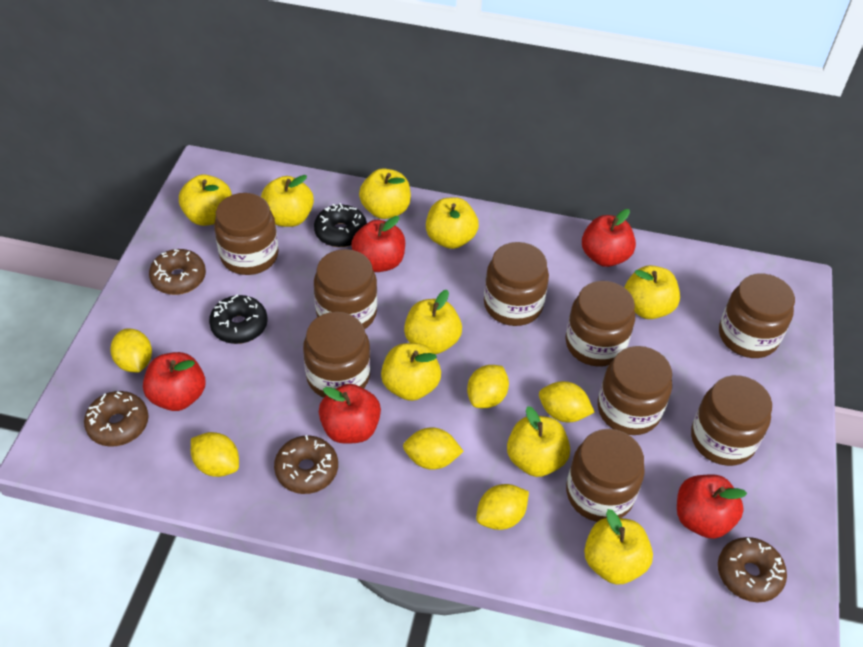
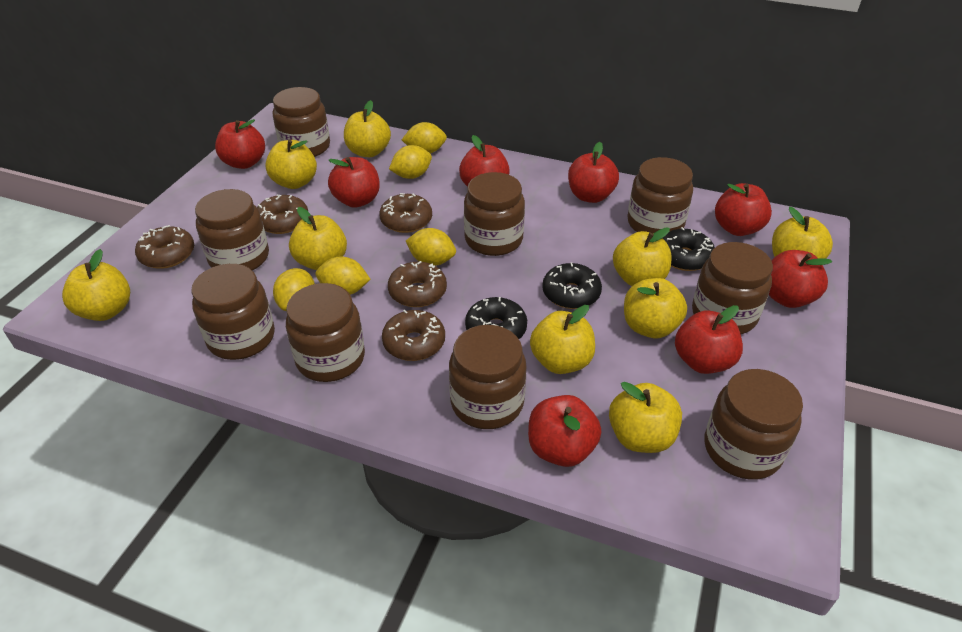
black donut: [209,295,267,344] [314,203,367,247] = 2 -> [465,297,527,339] [542,263,602,309] [663,227,715,271] = 3
brown donut: [84,391,148,447] [149,249,206,295] [274,435,338,494] [718,537,787,602] = 4 -> [135,225,194,269] [257,195,308,234] [379,193,432,233] [382,310,445,361] [388,261,447,307] = 5
red apple: [143,352,206,411] [319,384,381,444] [351,216,405,272] [582,209,636,267] [677,474,747,539] = 5 -> [215,119,265,169] [328,157,380,208] [459,135,510,187] [528,395,601,467] [568,142,619,203] [675,305,743,374] [715,183,772,236] [769,250,832,308] = 8
yellow lemon: [110,328,152,372] [191,432,239,477] [403,427,464,470] [467,365,509,408] [476,484,529,530] [539,381,594,422] = 6 -> [273,268,315,311] [315,257,371,295] [389,145,432,179] [402,122,447,154] [406,228,456,266] = 5

